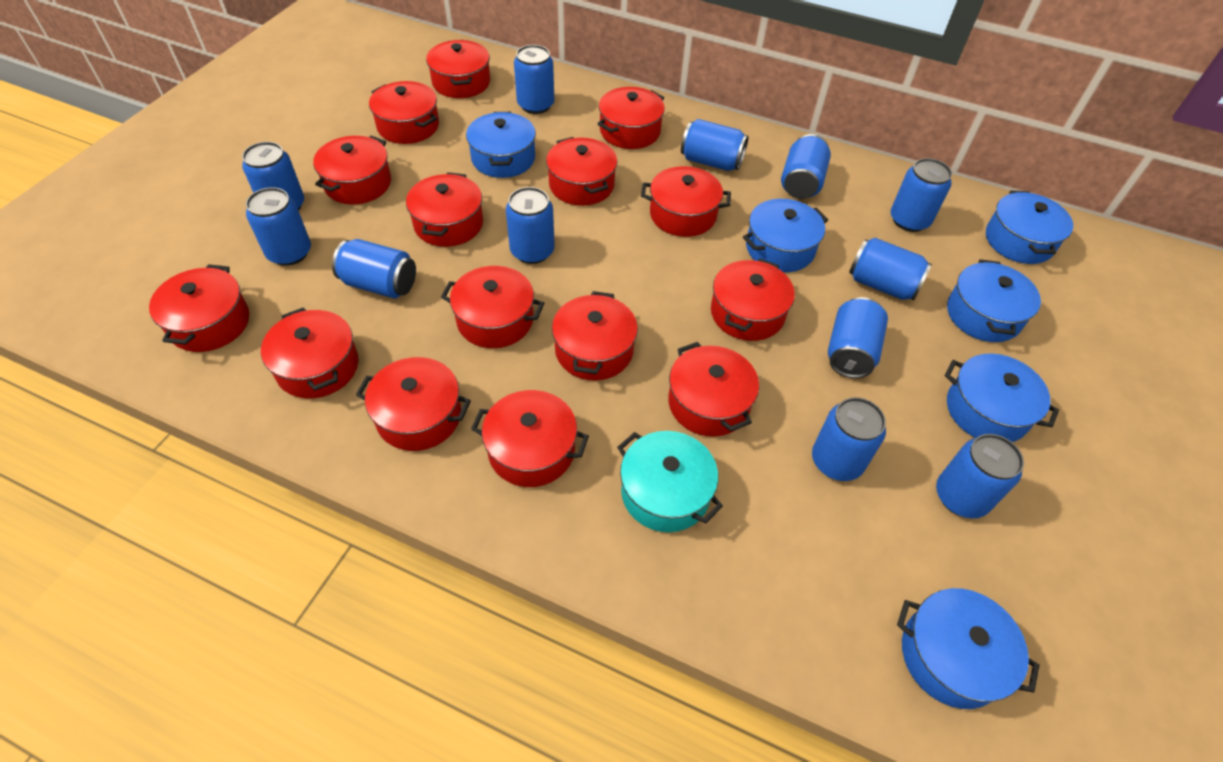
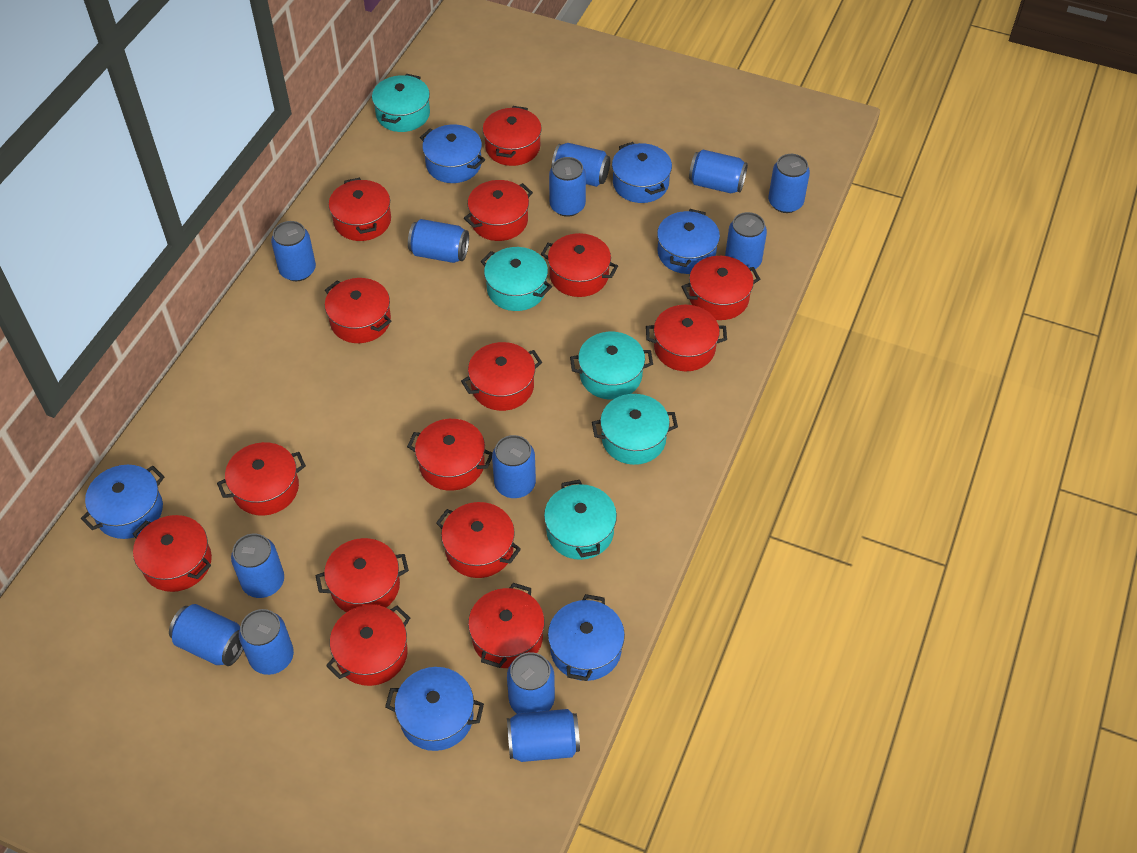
blue can: [242,142,304,211] [246,187,311,266] [332,239,416,299] [506,187,555,264] [514,45,554,114] [681,119,749,171] [781,134,831,199] [812,397,886,481] [828,297,888,378] [849,237,932,300] [891,158,952,232] [936,434,1024,518] = 12 -> [169,604,243,666] [231,534,284,598] [239,609,294,675] [271,221,316,281] [408,219,469,263] [492,435,536,498] [507,652,555,714] [507,709,580,762] [549,157,586,217] [551,143,610,187] [689,150,748,193] [725,212,767,271] [768,154,810,213] = 13
turquoise pot: [617,431,723,532] = 1 -> [372,74,430,132] [481,247,552,311] [544,480,617,560] [570,332,653,400] [592,394,678,465] = 5

